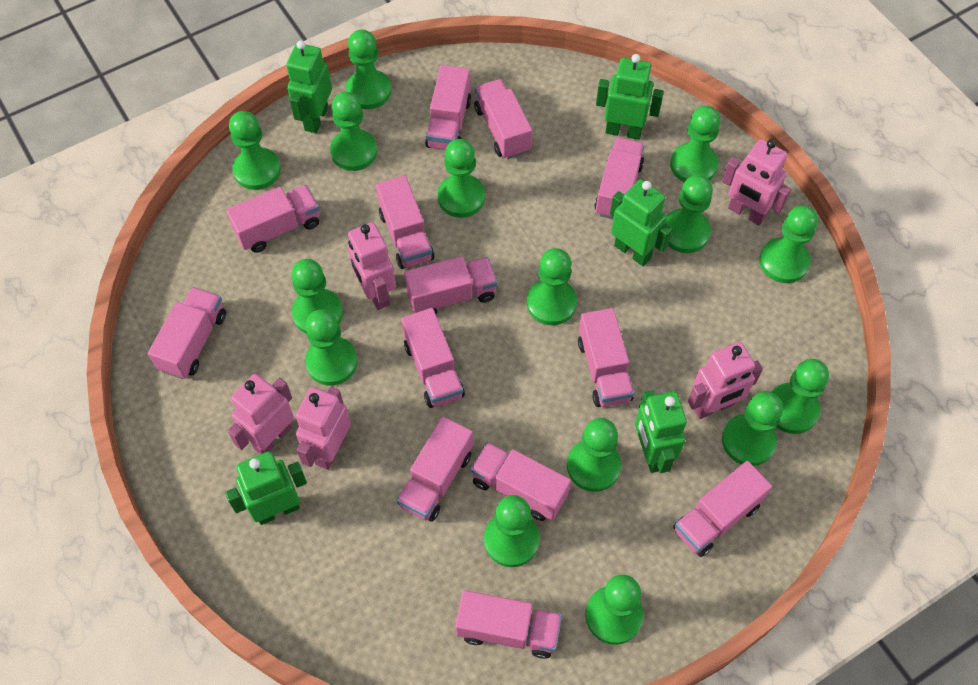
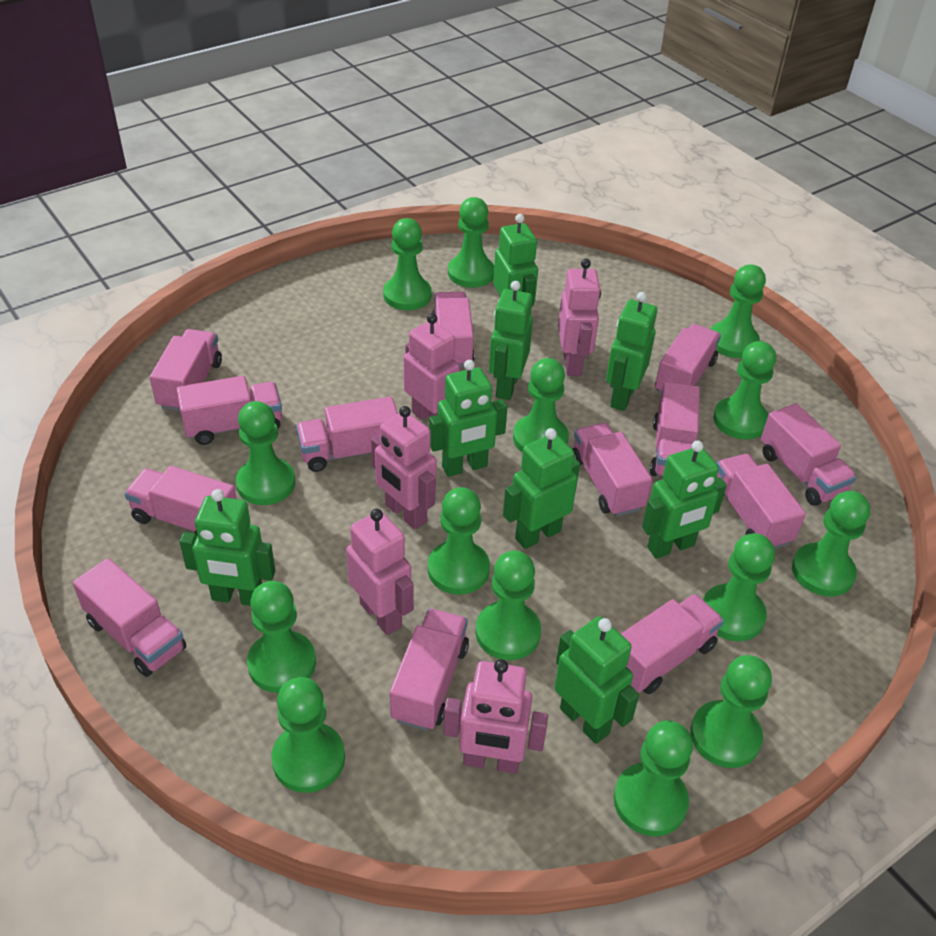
green pawn: [229,111,281,190] [291,259,343,334] [305,309,358,386] [330,92,377,171] [346,29,391,109] [437,139,485,218] [484,495,540,567] [527,248,577,325] [567,418,621,492] [585,575,643,645] [666,175,713,253] [670,106,720,182] [722,392,783,466] [759,206,818,283] [771,359,829,434] = 15 -> [236,401,295,505] [247,581,316,693] [271,677,345,793] [383,218,431,310] [428,487,490,595] [448,197,494,288] [476,551,541,660] [513,358,569,453] [613,721,693,836] [690,655,772,768] [703,533,775,641] [711,264,766,358] [713,341,776,440] [792,491,870,597] = 14
green robot: [225,451,307,525] [286,40,332,133] [596,54,664,140] [610,179,673,266] [635,390,687,473] = 5 -> [180,489,275,606] [429,360,507,477] [489,281,533,400] [493,214,538,307] [503,428,580,549] [554,616,639,744] [606,292,657,411] [642,440,727,559] = 8

